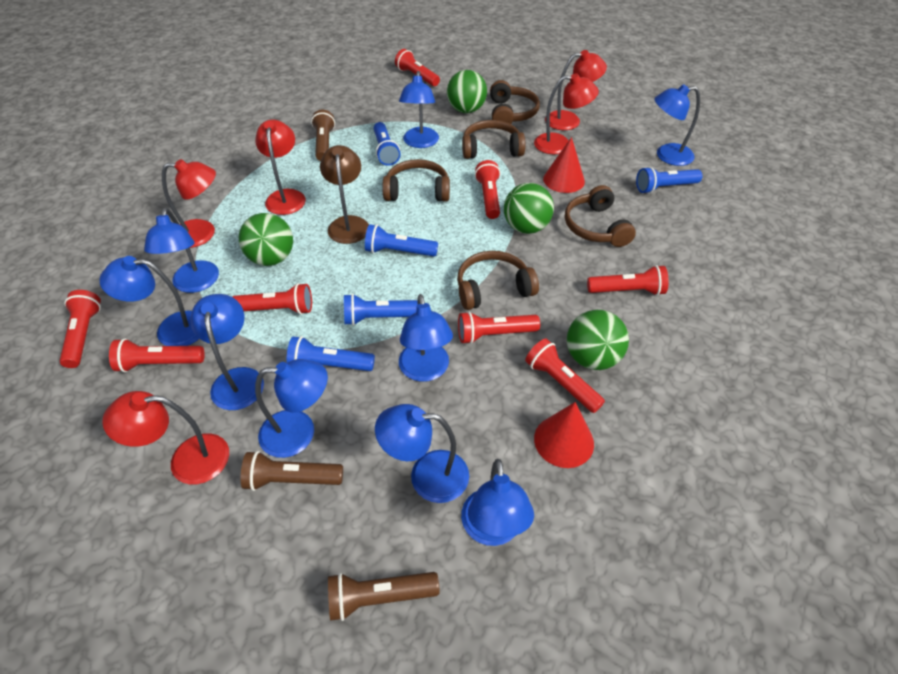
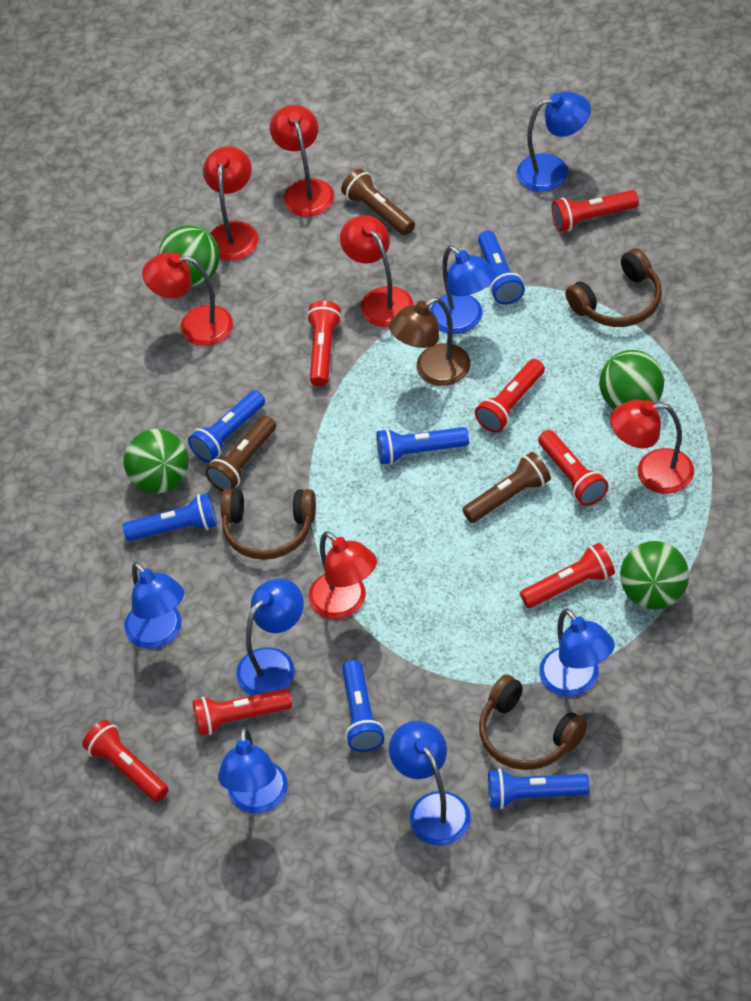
blue flashlight: [287,336,375,371] [344,294,418,325] [365,224,438,256] [374,122,401,166] [636,167,703,194] = 5 -> [122,493,217,541] [188,390,265,462] [342,660,384,752] [376,427,469,465] [478,231,525,304] [488,768,590,809] = 6
blue lamp: [99,256,199,346] [144,208,219,293] [190,294,264,410] [255,359,328,458] [375,404,469,503] [399,71,439,148] [399,294,453,382] [461,459,534,546] [655,84,700,166] = 9 -> [124,562,184,649] [218,727,288,813] [236,578,304,696] [389,721,471,846] [430,245,496,334] [517,91,591,192] [539,608,615,697] = 7
brown headphones: [382,159,450,202] [457,251,539,310] [462,120,526,159] [490,80,540,124] [565,185,636,247] = 5 -> [220,489,316,560] [479,675,587,770] [565,248,662,327] = 3
red cone: [534,402,594,468] [543,137,585,193] = 2 -> none = 0
red flashlight: [60,290,101,368] [109,338,205,372] [232,283,312,314] [395,49,440,86] [458,311,540,344] [475,160,500,219] [525,338,605,413] [587,265,669,296] = 8 -> [82,720,168,802] [193,689,292,736] [307,301,342,386] [475,359,545,433] [520,543,615,608] [538,430,608,506] [552,190,639,232] = 7
red lamp: [102,391,229,484] [162,159,216,248] [255,120,306,215] [534,73,599,154] [545,50,607,130] = 5 -> [142,252,233,346] [203,146,258,260] [270,105,334,217] [308,531,377,619] [340,215,413,327] [610,400,694,494] = 6

